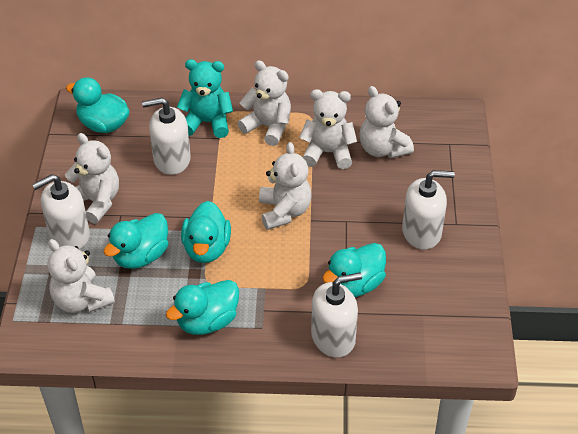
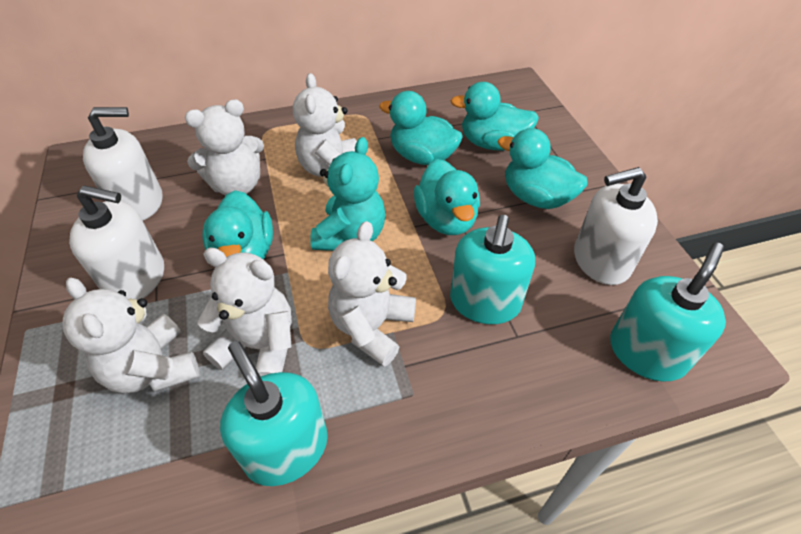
turquoise soap dispenser: none = 0 -> [220,341,328,486] [450,215,535,324] [610,242,726,382] = 3
white soap dispenser: [32,174,90,249] [142,98,191,175] [311,273,362,358] [402,170,455,250] = 4 -> [69,185,164,300] [83,107,163,221] [574,167,658,285] = 3
white teddy bear: [48,239,115,313] [65,133,119,224] [237,60,291,146] [259,142,311,230] [299,89,357,169] [359,86,414,159] = 6 -> [62,277,200,393] [185,99,264,195] [197,248,292,377] [293,73,357,177] [328,221,416,367] = 5

